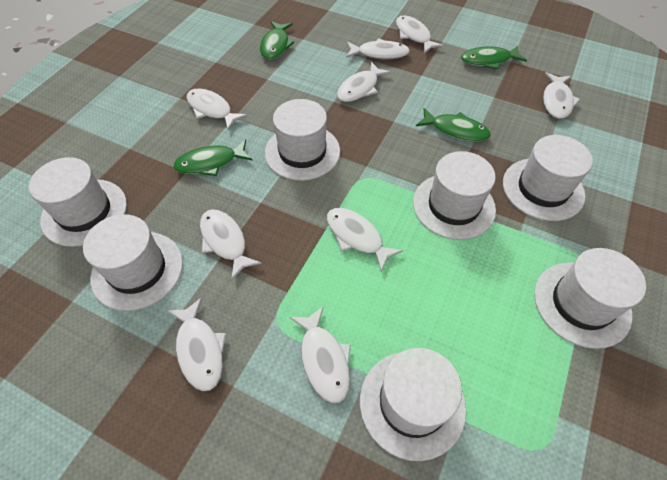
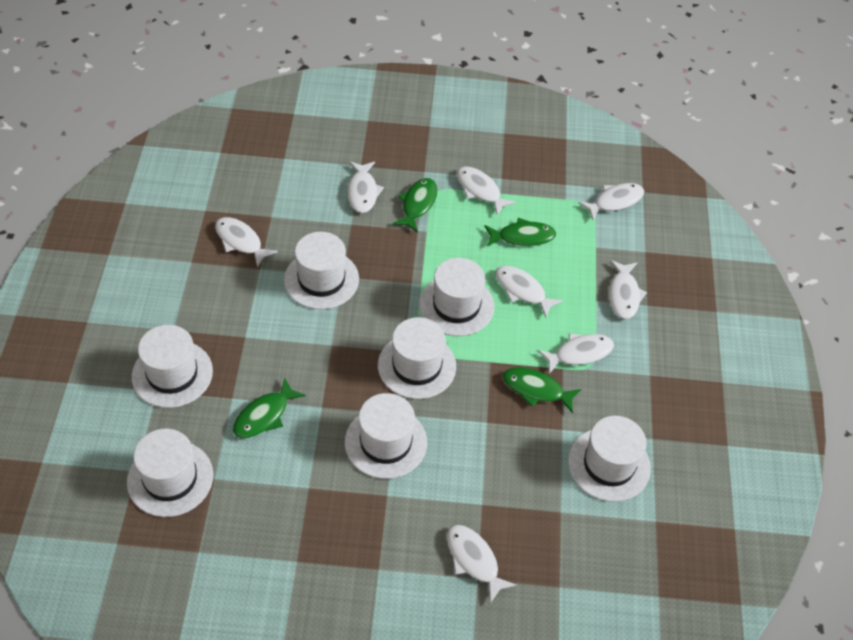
white fish: [167,297,226,391] [186,88,247,130] [200,209,262,280] [289,306,351,403] [327,208,403,272] [337,62,391,102] [346,38,410,59] [396,15,444,54] [543,72,580,119] = 9 -> [215,217,278,268] [347,162,384,213] [447,525,517,603] [457,166,516,215] [495,266,563,318] [538,333,614,374] [578,183,644,220] [609,260,647,319] = 8

